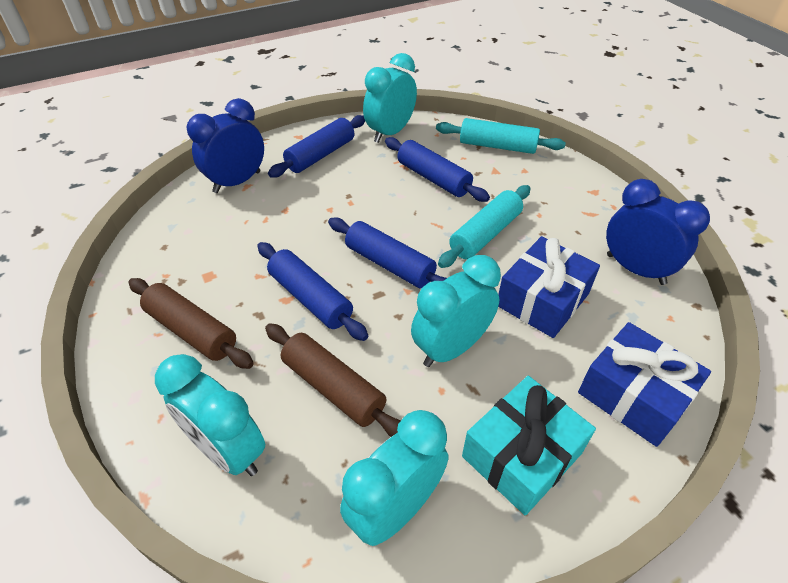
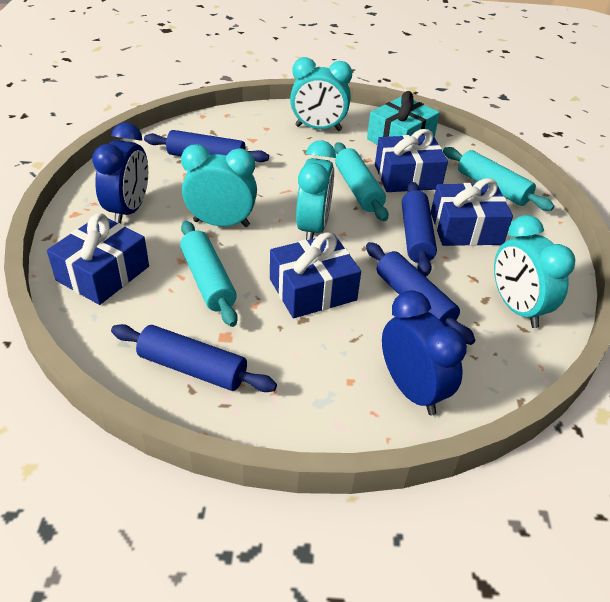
blue gift: [498,236,600,338] [578,322,711,447] = 2 -> [47,213,149,305] [270,232,361,318] [375,129,448,192] [431,178,513,246] = 4
brown rolling pin: [129,278,254,369] [265,324,400,437] = 2 -> none = 0
turquoise rolling pin: [436,118,566,154] [438,185,531,268] = 2 -> [180,221,238,327] [334,142,388,221] [443,147,554,211] = 3

